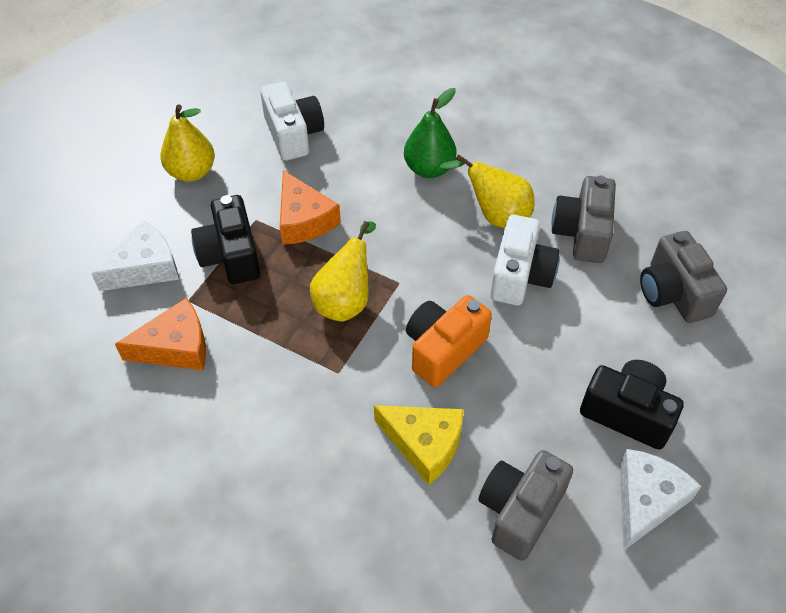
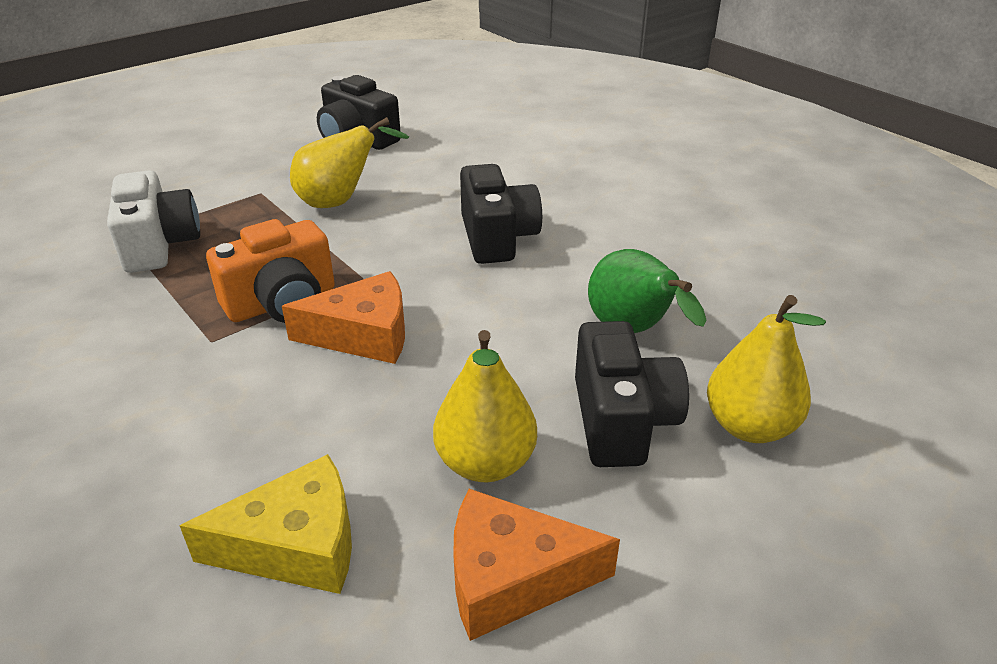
black camera: [191,195,260,284] [580,360,684,450] = 2 -> [317,75,400,150] [460,164,542,264] [575,321,689,467] = 3
grey camera: [478,450,573,561] [552,176,616,263] [640,231,727,323] = 3 -> none = 0
white camera: [260,82,324,161] [490,215,560,306] = 2 -> [107,171,200,273] = 1
white cheese: [92,220,179,291] [620,449,701,550] = 2 -> none = 0

